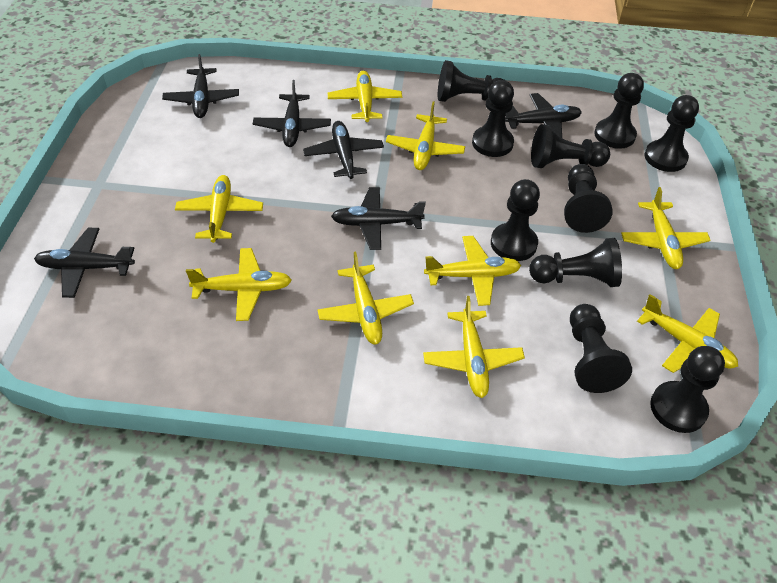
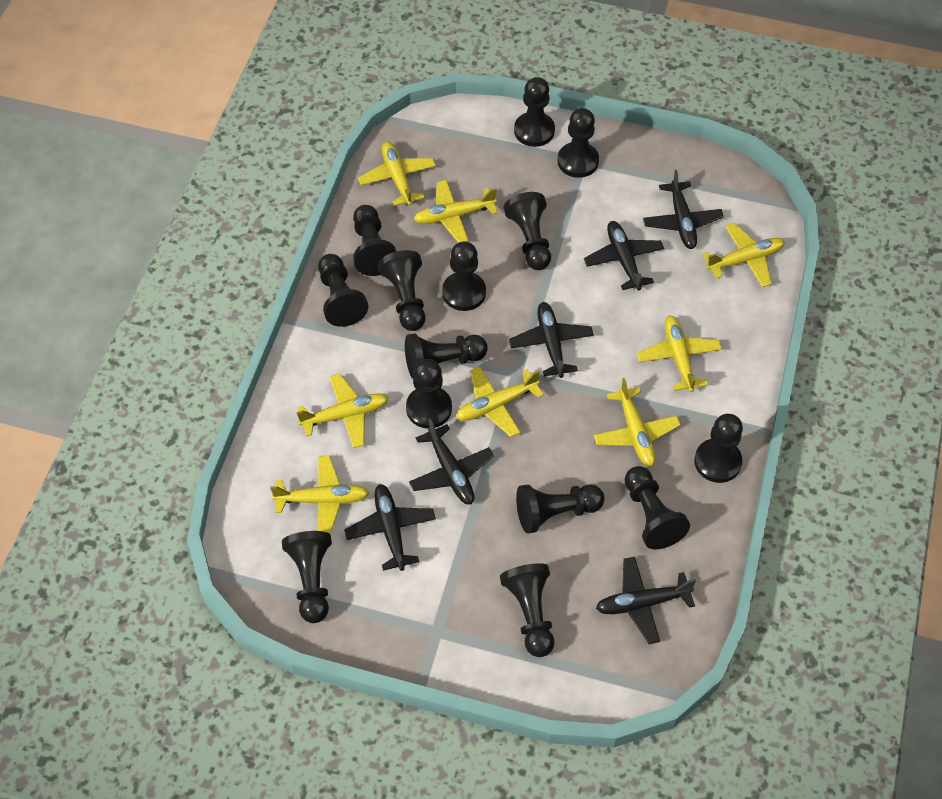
black pawn: [438,60,505,102] [472,80,514,157] [491,179,540,261] [529,238,622,287] [531,124,610,168] [564,164,613,233] [570,304,632,393] [594,73,644,149] [645,95,699,172] [650,346,725,433] = 10 -> [282,531,332,623] [318,254,368,327] [353,205,396,276] [378,250,426,331] [405,333,488,379] [406,359,452,429] [442,241,486,311] [500,563,554,657] [503,192,551,270] [514,77,555,147] [516,484,605,534] [558,108,599,178] [625,466,690,549] [694,414,743,483] = 14
yellow plane: [175,175,263,243] [186,248,292,321] [317,252,414,345] [328,71,402,122] [386,101,465,170] [423,296,525,398] [424,236,521,306] [621,187,711,269] [637,294,738,373] = 9 -> [270,456,369,535] [296,374,389,448] [358,142,436,206] [414,180,498,243] [456,366,544,437] [594,378,681,467] [637,316,722,392] [702,223,785,287] = 8

